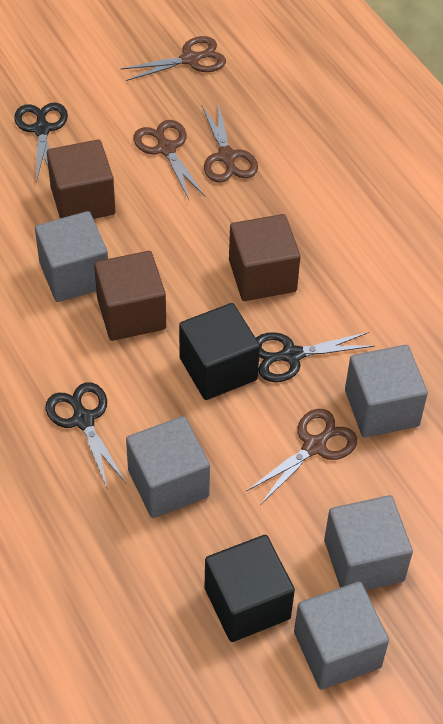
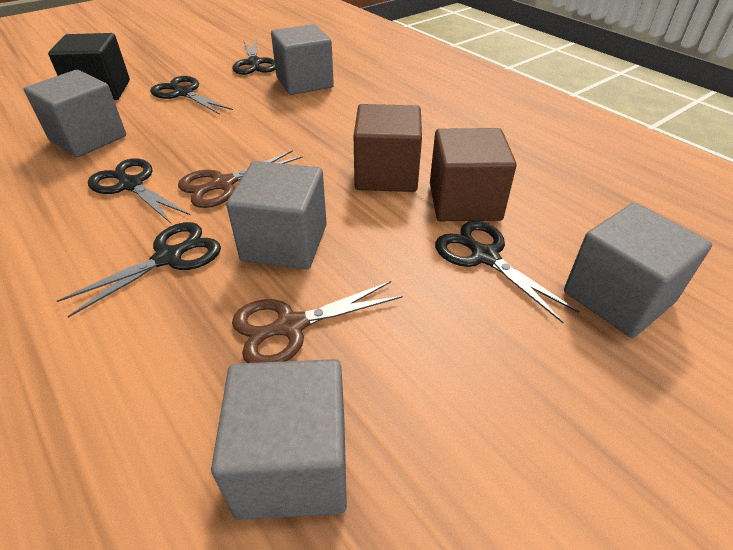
black cube: [179,303,260,400] [204,535,295,642] = 2 -> [48,33,130,100] = 1
black scissors: [14,103,68,183] [46,382,127,490] [256,332,375,382] = 3 -> [57,222,221,318] [88,158,190,223] [150,76,233,115] [232,39,275,75] [435,221,579,323] = 5
brown cube: [47,140,116,219] [94,251,166,341] [229,214,301,301] = 3 -> [354,104,422,192] [430,128,517,221] = 2
brown scissors: [121,36,226,81] [134,120,205,199] [202,103,258,183] [246,409,357,505] = 4 -> [178,150,303,208] [232,281,403,363] = 2

